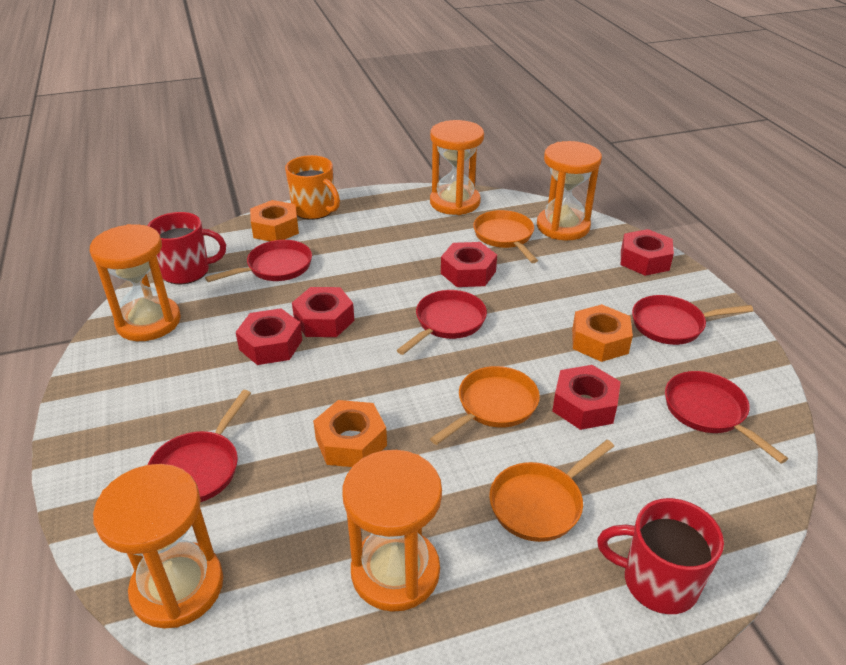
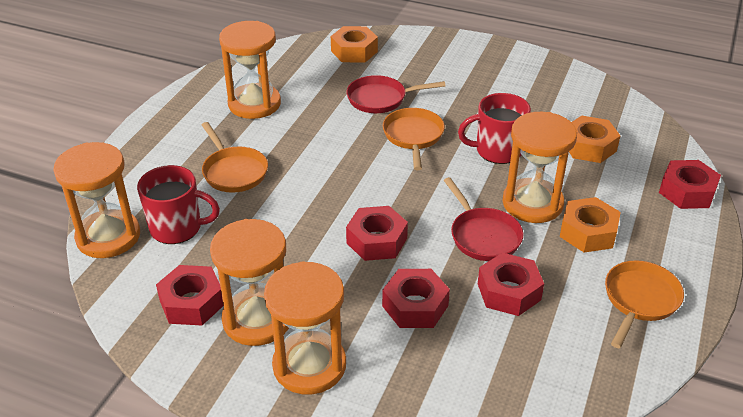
orange mug: [285,155,340,220] = 1 -> none = 0
red pan: [148,390,251,502] [205,240,312,282] [397,290,487,355] [632,295,753,345] [665,371,788,464] = 5 -> [346,75,446,113] [444,177,523,261] = 2

